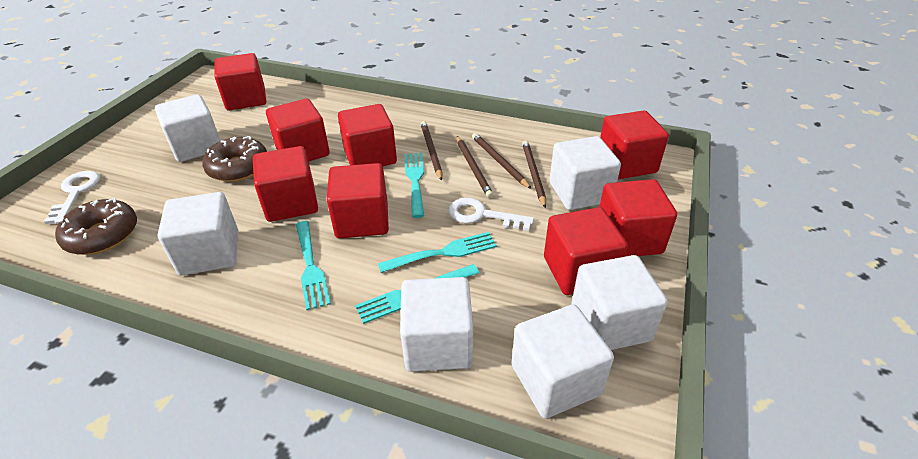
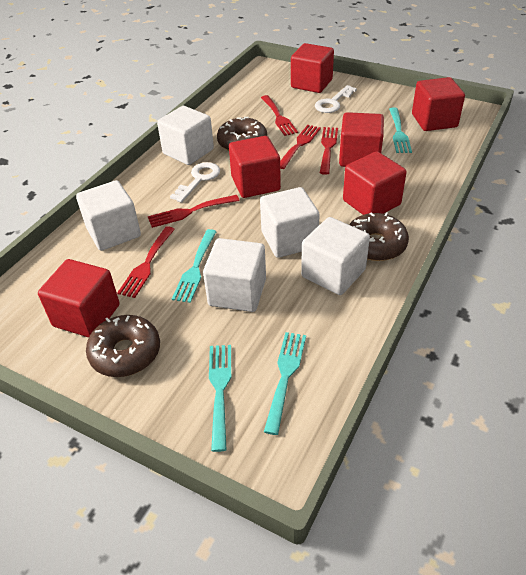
brown donut: [55,198,137,255] [202,136,267,182] = 2 -> [86,315,160,377] [217,117,267,151] [349,212,409,261] = 3
brown pencil: [421,121,442,181] [457,136,493,198] [472,133,531,189] [522,140,546,208] = 4 -> none = 0
red cube: [214,53,266,111] [253,146,318,222] [266,99,330,162] [327,163,389,239] [338,104,397,166] [544,207,628,295] [599,179,677,257] [600,110,669,179] = 8 -> [38,259,120,337] [229,136,281,198] [291,43,334,93] [339,112,384,167] [343,151,407,215] [412,77,465,131] = 6
red fork: none = 0 -> [117,226,175,298] [148,195,240,228] [261,95,298,136] [280,125,321,169] [320,127,338,175] = 5
white cube: [155,94,221,162] [158,192,239,275] [400,277,473,372] [512,304,614,419] [549,136,621,210] [571,255,668,350] = 6 -> [76,180,141,251] [157,106,214,165] [203,238,266,312] [260,187,320,258] [301,217,370,295] = 5

